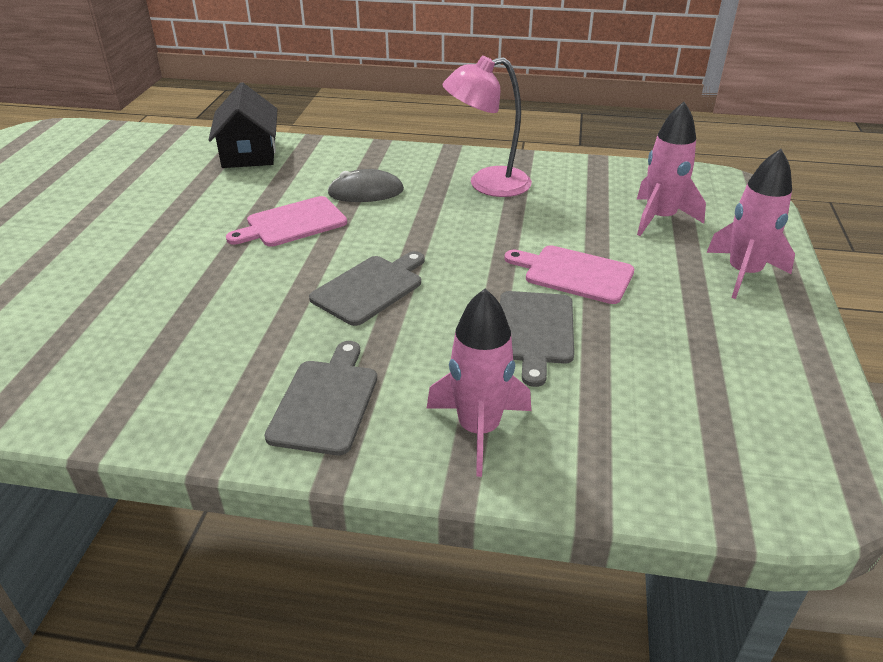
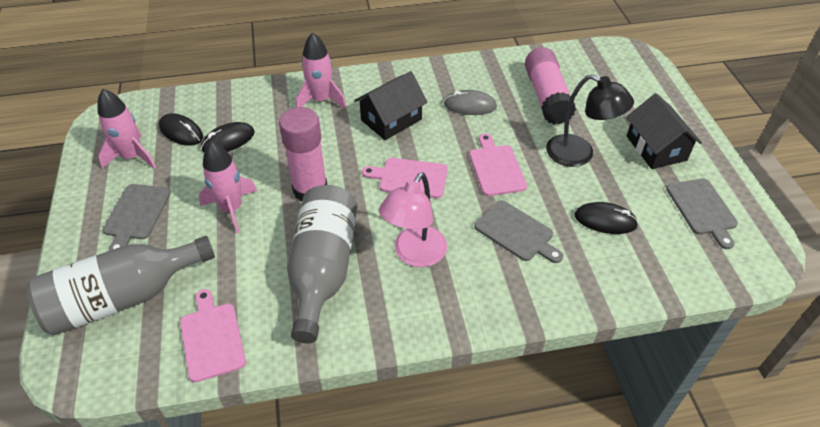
black house: [209,82,278,168] = 1 -> [354,71,428,140] [627,93,702,169] = 2
black lamp: none = 0 -> [546,74,634,167] = 1
black mouse: none = 0 -> [159,113,203,146] [201,122,255,152] [574,202,639,234] = 3
grey bottle: none = 0 -> [27,236,215,336] [287,185,357,344] = 2
pink cutting board: [226,196,347,247] [504,245,635,304] = 2 -> [180,289,246,382] [362,158,448,198] [469,133,527,196] = 3
pink glue stick: none = 0 -> [279,107,327,201] [525,47,576,125] = 2

